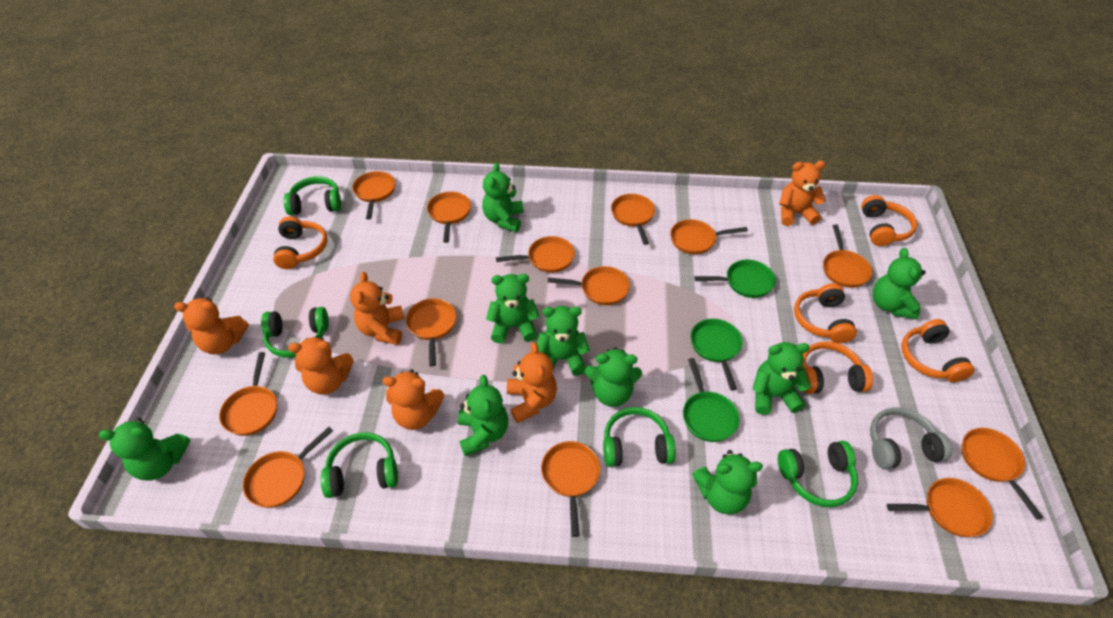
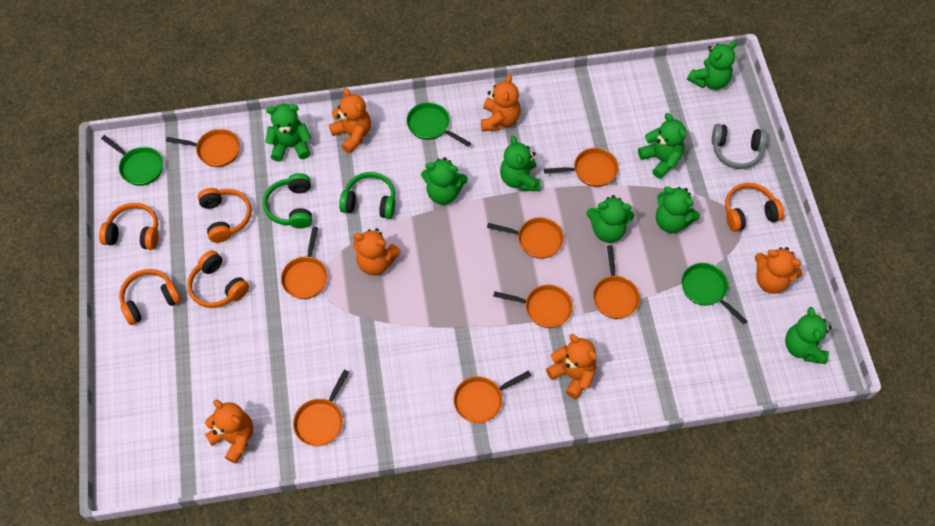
green headphones: [261,307,329,358] [284,176,341,215] [321,432,398,498] [603,407,676,467] [778,441,858,507] = 5 -> [263,173,312,228] [339,172,395,219] = 2
green teddy bear: [99,418,190,481] [458,375,508,456] [482,163,524,232] [486,274,540,343] [537,306,590,376] [585,347,642,407] [692,450,763,514] [752,342,811,415] [873,248,926,319] = 9 -> [265,104,311,162] [421,157,468,205] [500,136,541,191] [587,195,634,243] [638,113,686,179] [656,186,700,233] [687,41,737,90] [785,307,832,364] = 8
orange pan: [219,352,277,436] [243,427,333,508] [352,171,395,219] [406,298,456,366] [427,192,471,243] [496,236,575,273] [541,441,600,537] [548,266,630,305] [611,194,655,245] [670,219,748,254] [823,224,872,288] [887,478,993,537] [961,428,1043,520] = 13 -> [166,129,240,167] [281,227,328,299] [293,370,349,446] [453,370,531,423] [487,217,564,259] [493,285,573,328] [544,148,618,187] [593,245,640,319] = 8

